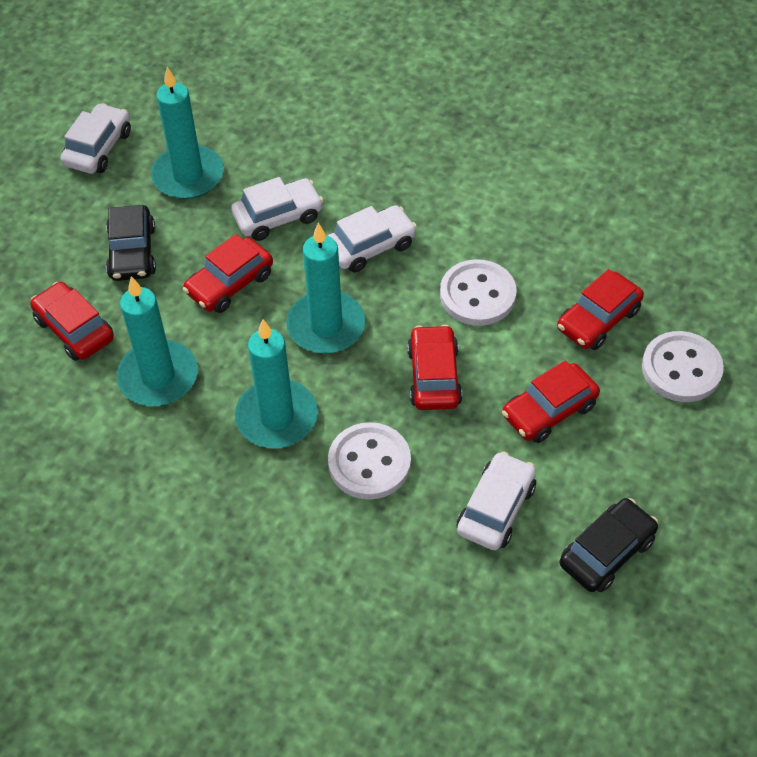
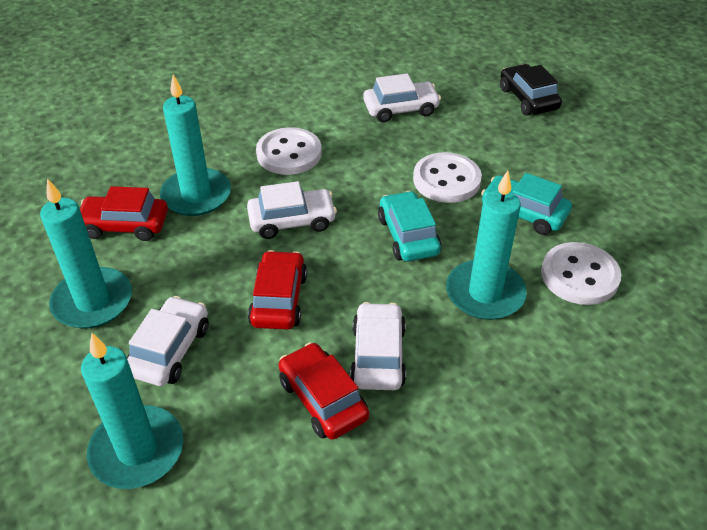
black car: [106,205,156,281] [560,498,658,592] = 2 -> [500,64,562,116] = 1
red car: [30,282,114,361] [183,234,273,313] [407,325,462,410] [502,360,600,443] [557,269,644,350] = 5 -> [80,186,168,241] [248,250,307,330] [279,342,369,440] = 3
turquoise car: none = 0 -> [378,191,441,261] [481,173,572,235] = 2

